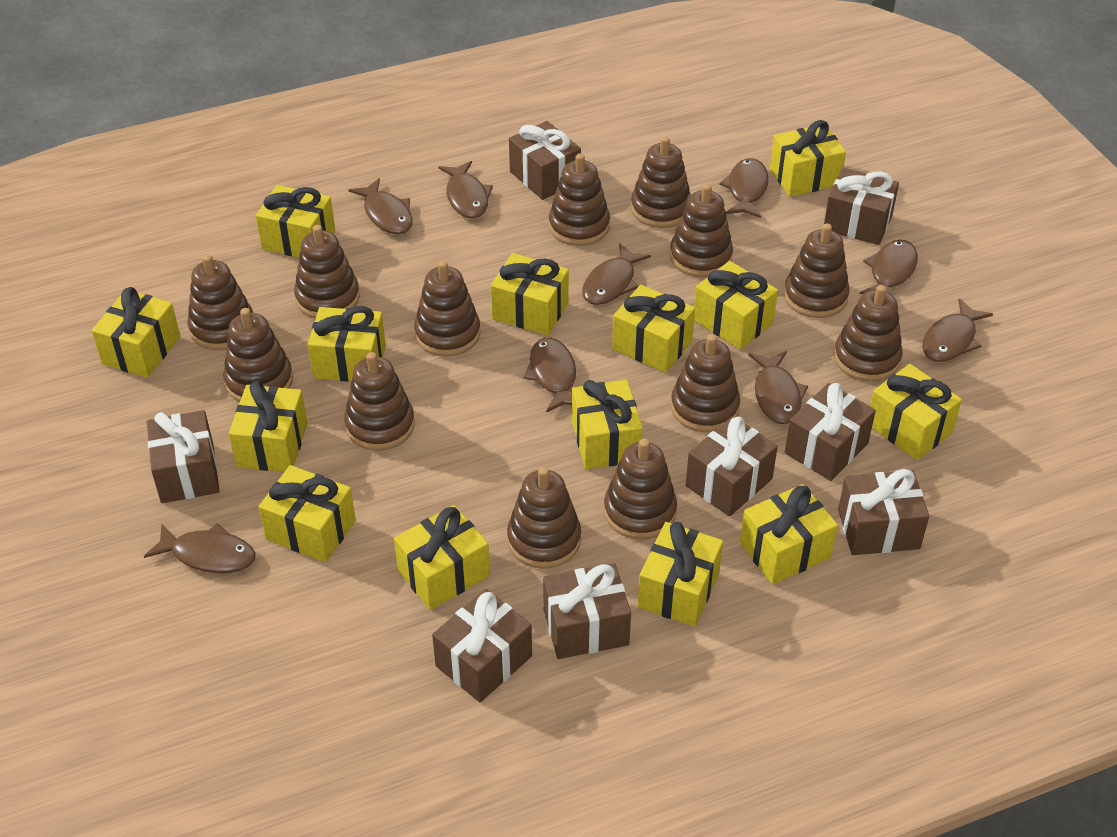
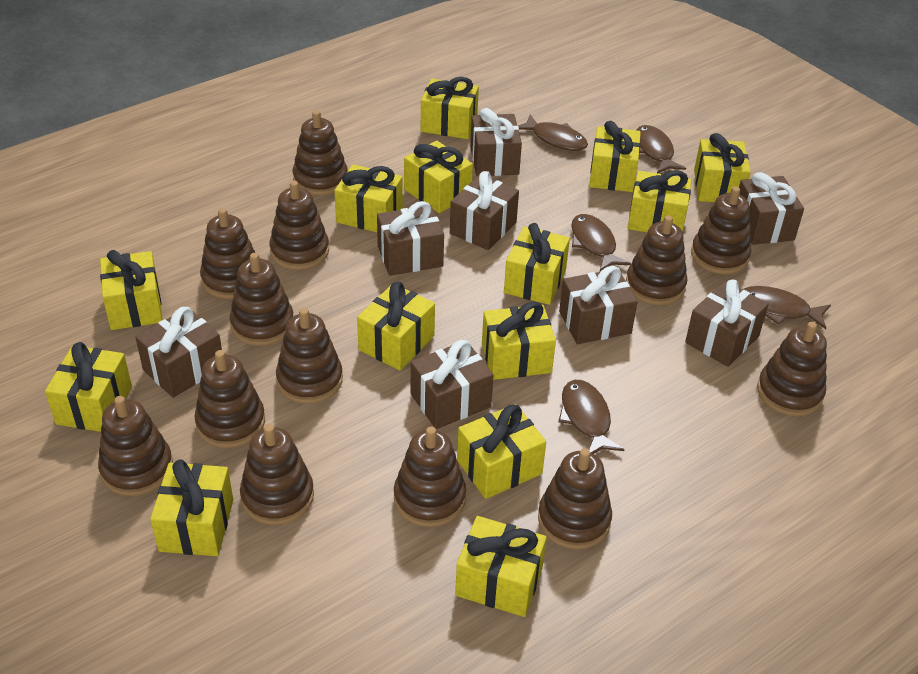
brown fish: [144,523,256,573] [349,178,413,234] [438,161,493,218] [524,337,576,413] [582,243,651,305] [719,158,768,218] [748,351,808,424] [860,240,918,296] [923,298,993,362] = 9 -> [518,114,588,151] [558,380,625,454] [571,214,631,272] [637,125,686,173] [742,286,831,329] = 5

